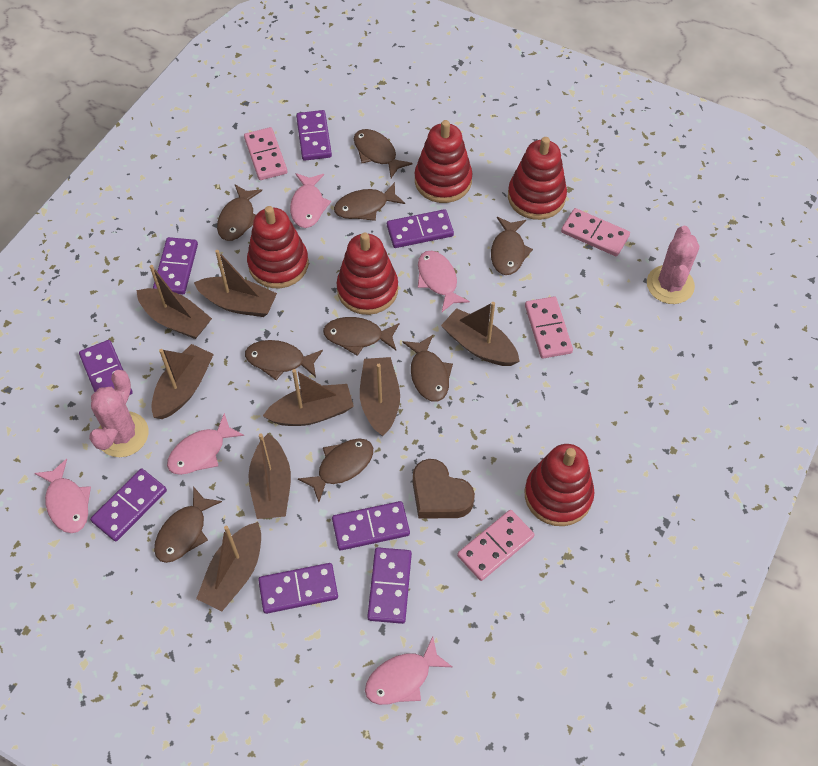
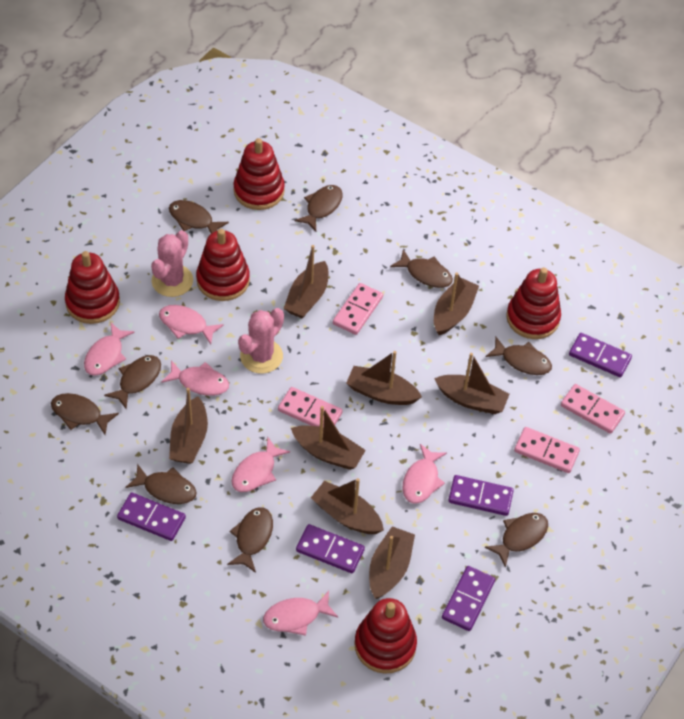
brown heart: [413,459,475,519] = 1 -> none = 0
pink fish: [34,459,91,533] [167,413,244,475] [290,173,331,228] [365,636,452,705] [418,251,470,312] = 5 -> [84,323,135,376] [159,305,224,344] [161,360,229,396] [231,438,290,492] [263,591,338,636] [402,444,447,504] = 6
purple domino: [79,340,133,395] [90,469,167,542] [153,237,198,294] [258,563,338,614] [296,110,332,161] [332,501,410,550] [367,547,412,624] [387,209,454,248] = 8 -> [117,492,186,541] [296,524,365,573] [442,566,495,631] [448,475,514,516] [569,333,632,377] = 5

